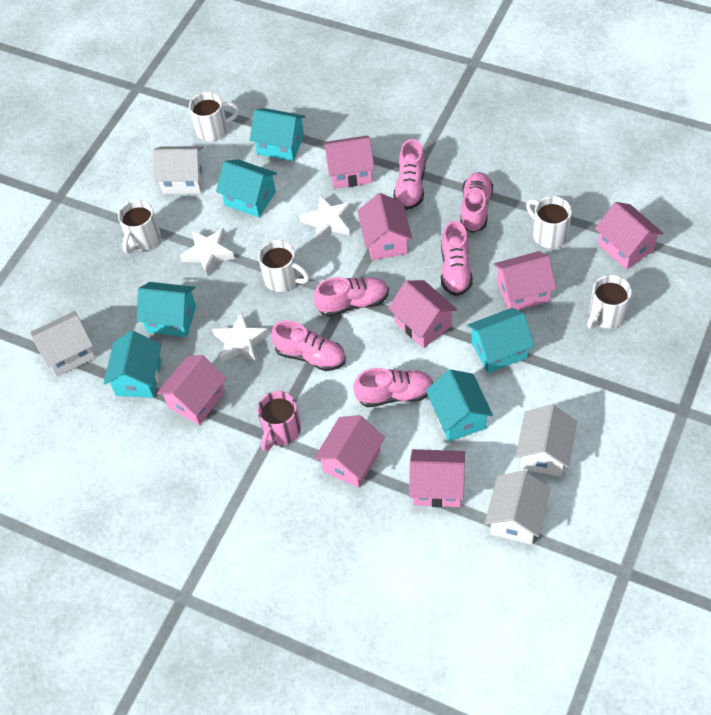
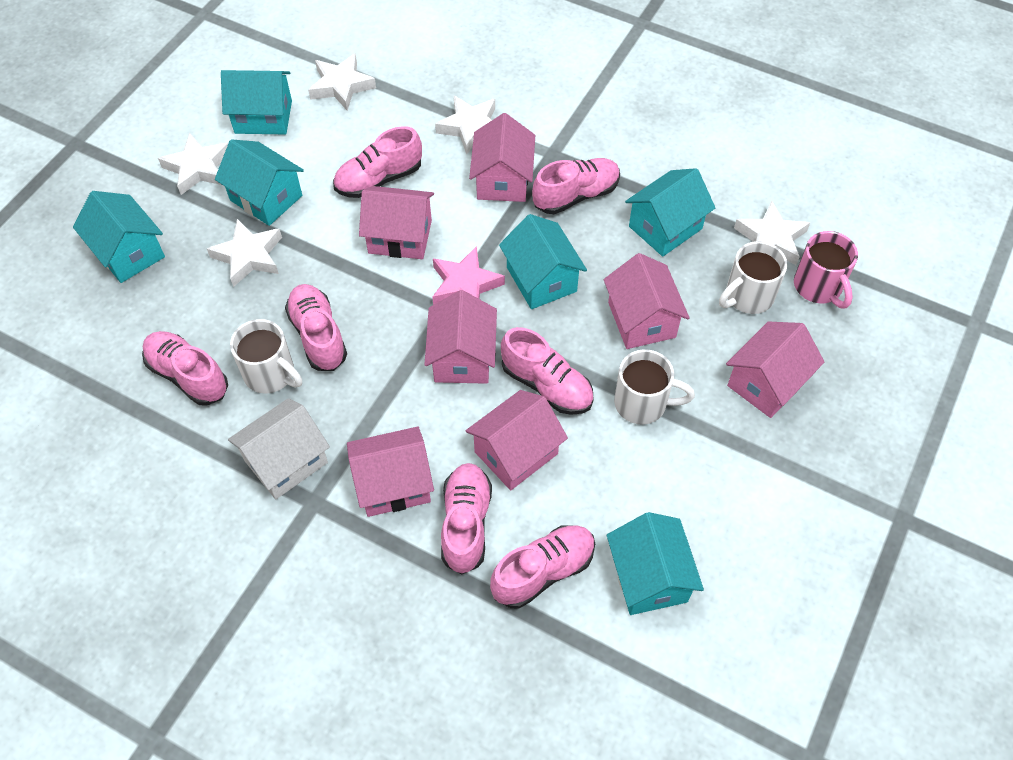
pink house: [157,355,227,425] [314,415,385,488] [324,135,375,189] [358,193,412,260] [388,280,457,348] [409,449,465,507] [494,251,556,310] [595,202,663,270] = 8 -> [347,427,434,517] [359,186,434,259] [424,290,497,384] [466,390,568,490] [469,113,535,202] [604,253,689,349] [726,321,825,418] = 7
pink shoe: [271,321,346,371] [314,277,389,317] [353,368,434,407] [393,139,425,210] [441,220,473,296] [460,172,493,233] = 6 -> [142,331,228,406] [285,284,347,371] [333,126,422,198] [441,463,492,574] [490,525,595,609] [501,327,594,415] [532,158,620,214] = 7
pink star: none = 0 -> [432,246,505,305] = 1
white house: [30,311,95,377] [153,146,205,194] [485,471,550,545] [516,404,577,477] = 4 -> [228,398,330,499] = 1
white mug: [118,200,161,254] [189,92,239,141] [258,240,310,292] [526,196,572,248] [587,275,632,329] = 5 -> [230,319,302,394] [614,349,695,425] [719,241,787,314] = 3
white star: [180,228,235,277] [212,312,269,363] [299,195,351,243] = 3 -> [158,132,228,195] [207,219,282,287] [308,53,376,111] [435,96,495,154] [734,201,810,265] = 5

